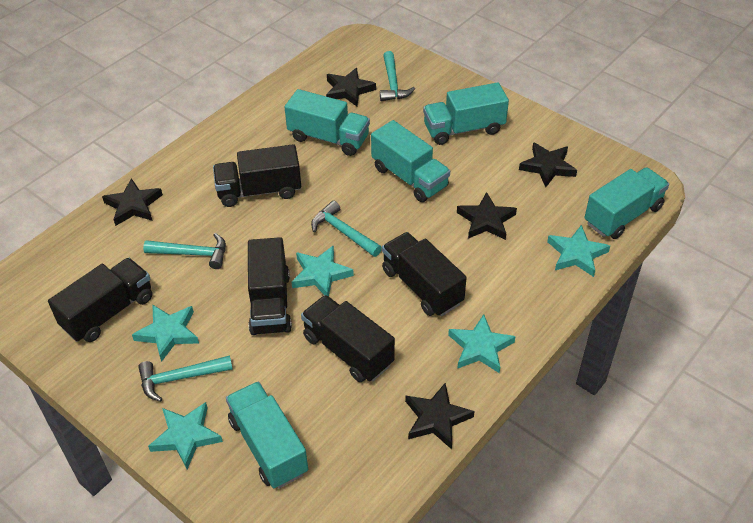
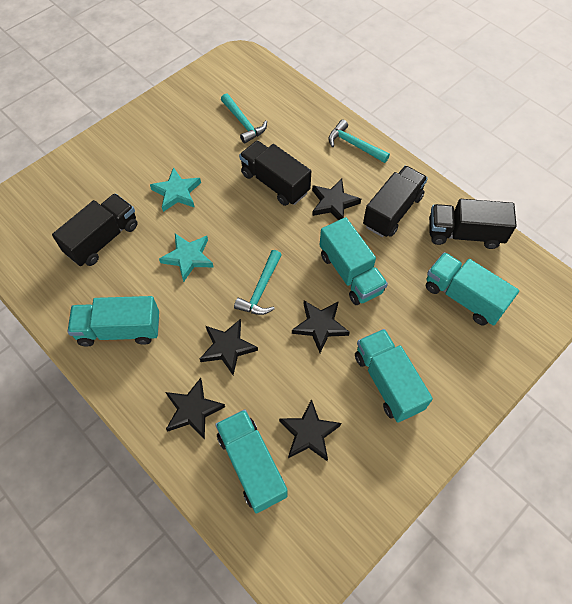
black truck: [48,258,152,342] [213,144,301,207] [248,237,292,335] [301,295,395,382] [382,232,467,316] = 5 -> [52,193,138,266] [239,141,311,206] [363,166,428,237] [429,199,517,249] = 4
turquoise hammer: [138,355,233,402] [143,233,226,269] [311,201,382,257] [380,51,415,101] = 4 -> [221,94,267,144] [234,250,281,315] [328,120,390,163] = 3
turquoise star: [132,304,199,362] [148,402,223,469] [291,245,354,296] [448,314,516,373] [547,225,610,277] = 5 -> [150,167,201,212] [159,234,213,282] = 2

